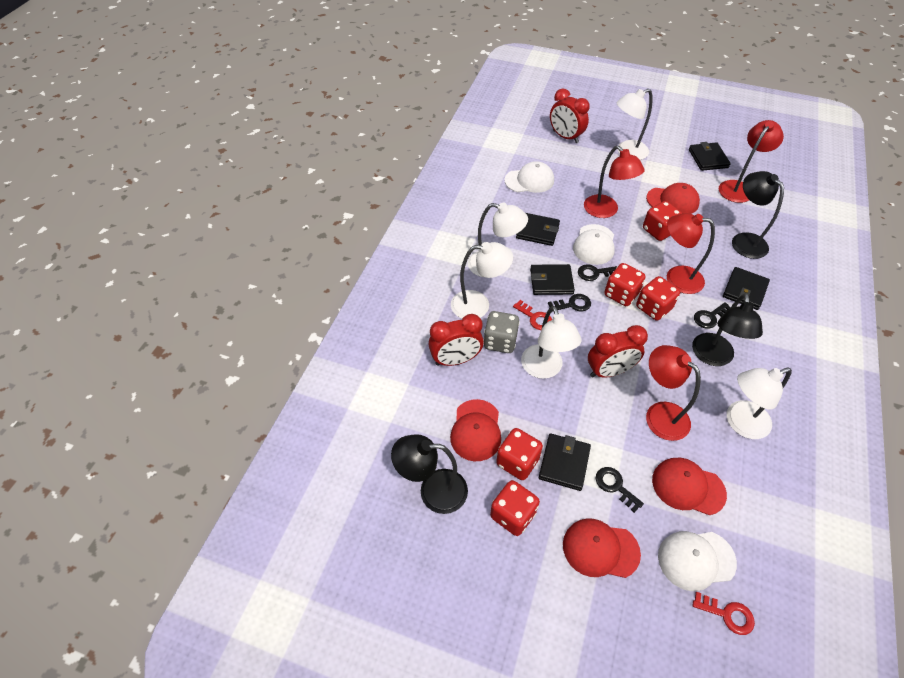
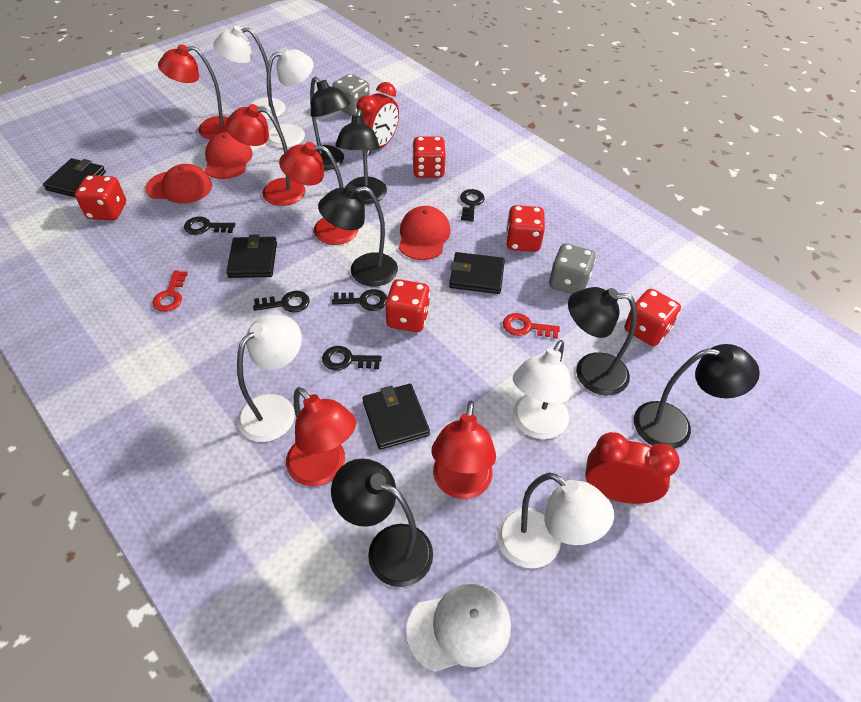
black key: [548,294,591,311] [578,264,618,281] [596,467,644,513] [694,302,731,329] = 4 -> [184,217,235,235] [253,291,310,313] [322,346,382,370] [332,289,387,311] [460,189,485,222] = 5
black lamp: [391,434,468,514] [692,293,763,366] [732,171,784,259] = 3 -> [310,77,350,170] [318,185,398,286] [331,458,433,587] [335,109,387,204] [568,287,637,395] [634,344,760,449] = 6
black wallet: [516,213,560,246] [530,264,575,295] [539,433,591,491] [689,142,731,171] [723,267,770,310] = 5 -> [43,158,106,198] [226,235,277,278] [362,384,430,450] [449,252,505,294] = 4
grey dice: [484,311,520,353] = 1 -> [332,74,370,116] [549,243,596,294] = 2
red cap: [450,399,501,461] [563,518,641,578] [646,183,700,214] [652,458,727,515] = 4 -> [145,164,212,204] [205,132,253,179] [399,206,450,260] = 3
red clock: [429,314,484,366] [550,88,590,143] [588,325,648,378] = 3 -> [357,82,399,155] [585,432,680,504] = 2
red lamp: [584,146,645,218] [646,345,701,441] [667,213,715,294] [719,120,784,203] = 4 -> [158,44,228,139] [225,104,305,206] [279,142,358,245] [286,387,356,486] [431,400,496,499] = 5
white cap: [504,161,554,193] [573,224,615,265] [658,531,737,591] = 3 -> [406,583,511,672] = 1

